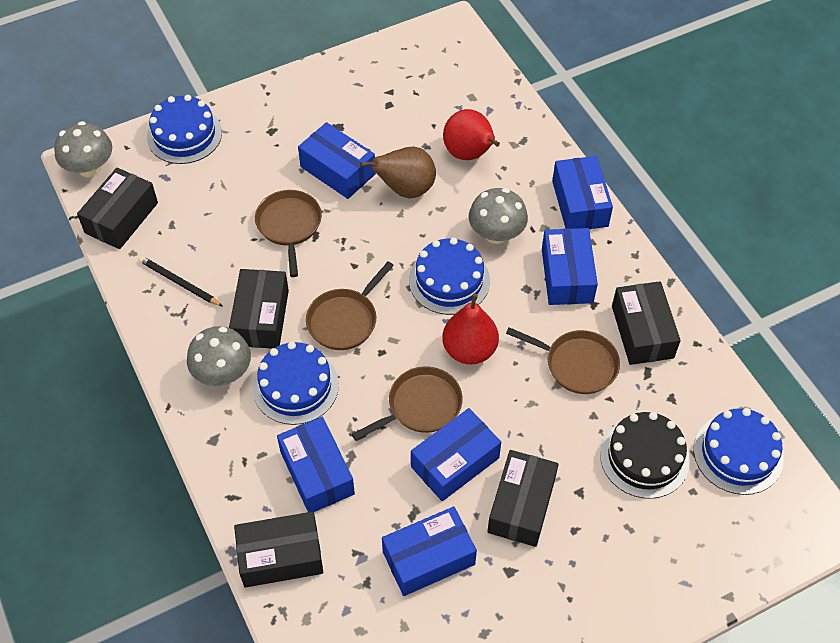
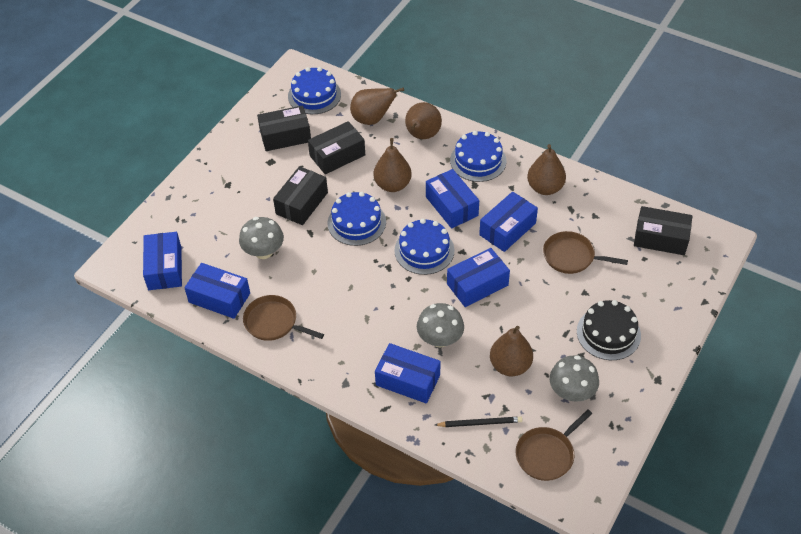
black box: [77,168,158,249] [229,269,289,348] [234,512,323,588] [487,450,559,547] [612,281,681,365] = 5 -> [257,105,311,151] [273,166,328,225] [308,121,365,174] [634,206,692,255] = 4
brown pan: [255,190,322,277] [306,261,394,350] [352,366,463,441] [506,327,620,394] = 4 -> [243,295,324,341] [516,409,592,481] [543,231,628,274] = 3
brown pear: [360,147,436,198] = 1 -> [350,87,404,125] [374,138,412,192] [405,102,442,139] [490,326,533,376] [527,144,566,195] = 5
red pear: [442,294,499,364] [443,109,500,160] = 2 -> none = 0

